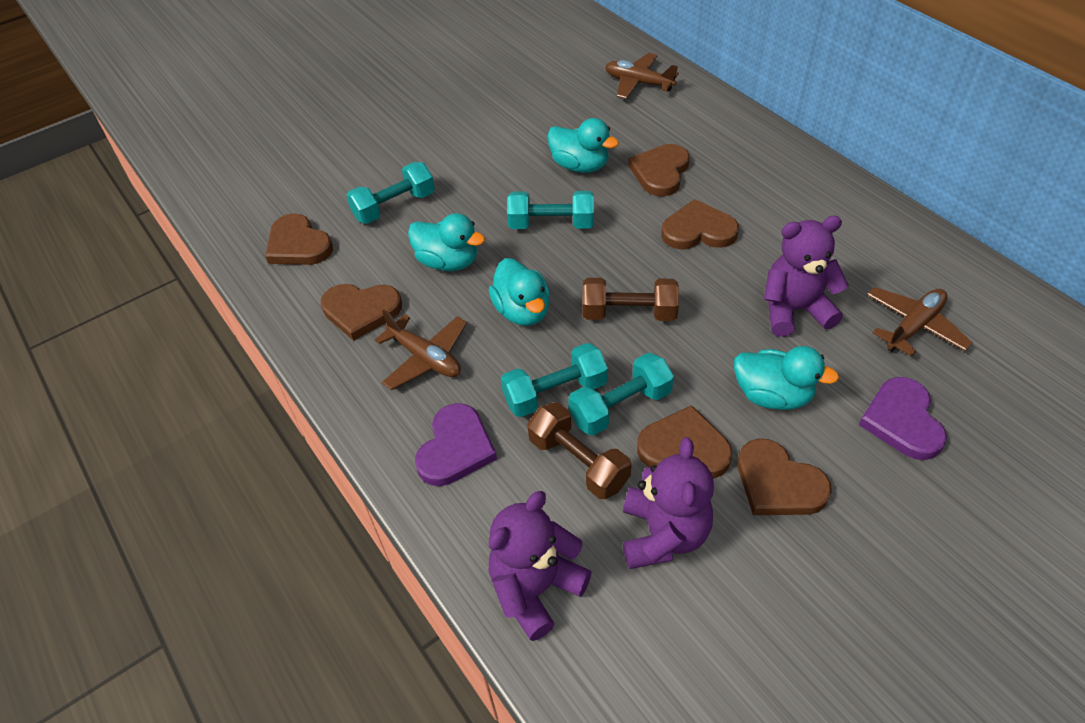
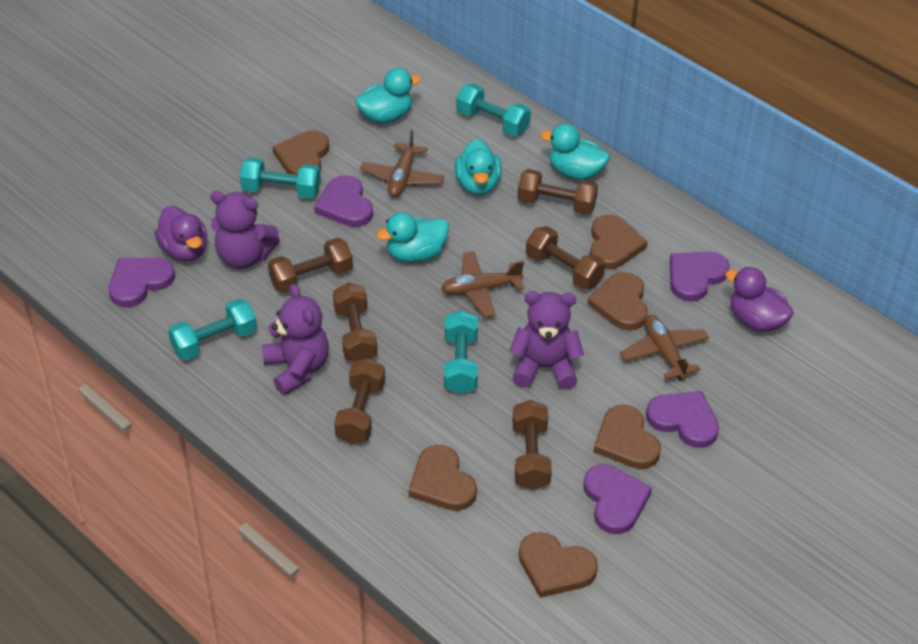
brown dumbbell: [527,402,631,499] [582,278,679,321] = 2 -> [268,238,353,293] [333,283,378,362] [334,358,385,444] [513,400,552,490] [517,169,598,215] [526,226,605,290] = 6
purple duck: none = 0 -> [155,206,207,261] [725,267,794,332] = 2
purple heart: [415,403,497,486] [859,377,947,460] = 2 -> [109,257,175,307] [314,175,373,227] [583,465,652,534] [646,391,719,448] [670,252,730,302] = 5

